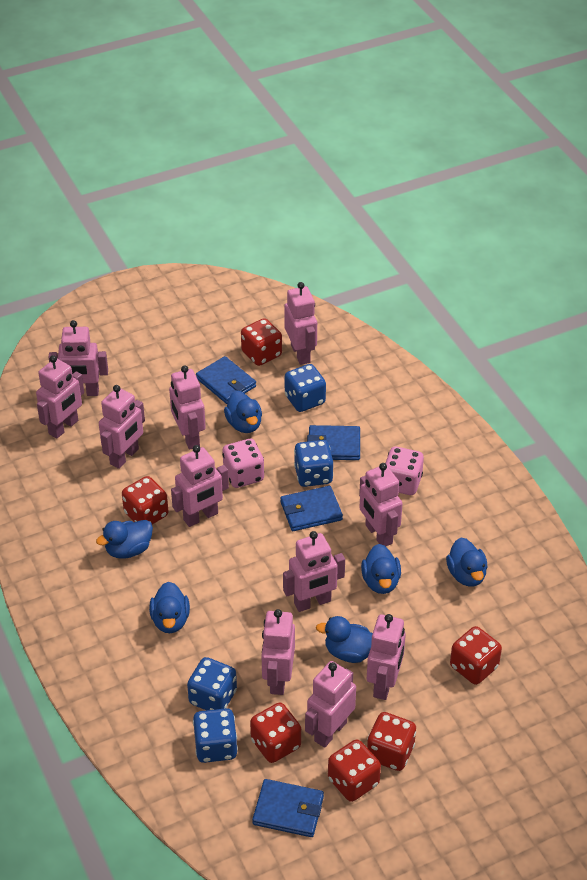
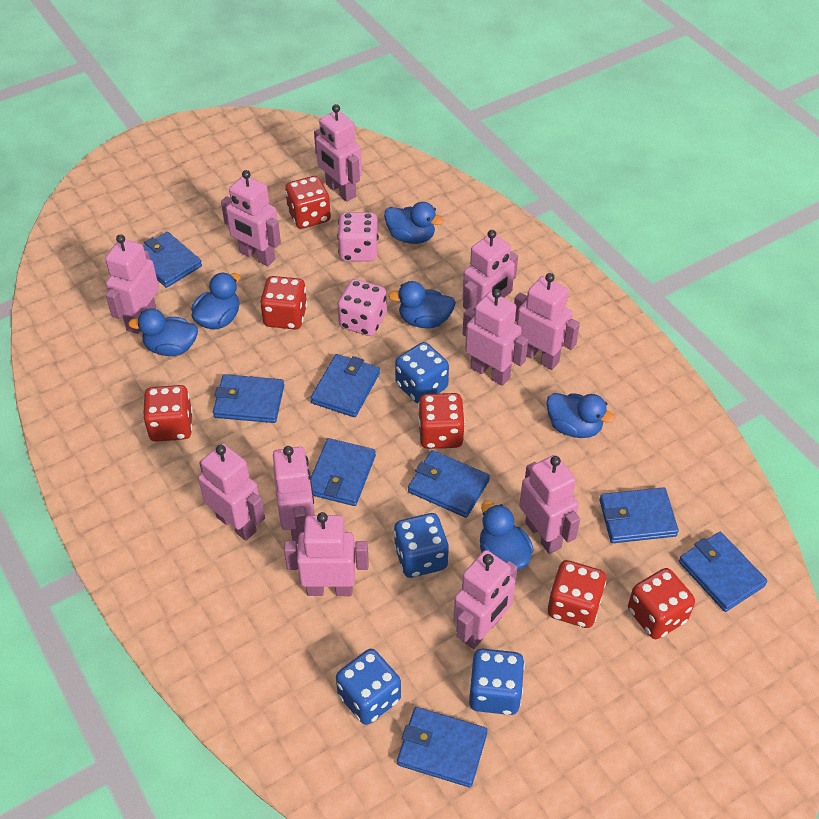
blue wallet: [196,356,256,404] [252,779,324,837] [280,486,343,531] [307,425,360,460] = 4 -> [143,232,202,288] [213,374,284,423] [310,354,380,417] [311,438,376,506] [397,707,488,787] [408,450,490,518] [599,487,679,543] [679,532,768,612] = 8

